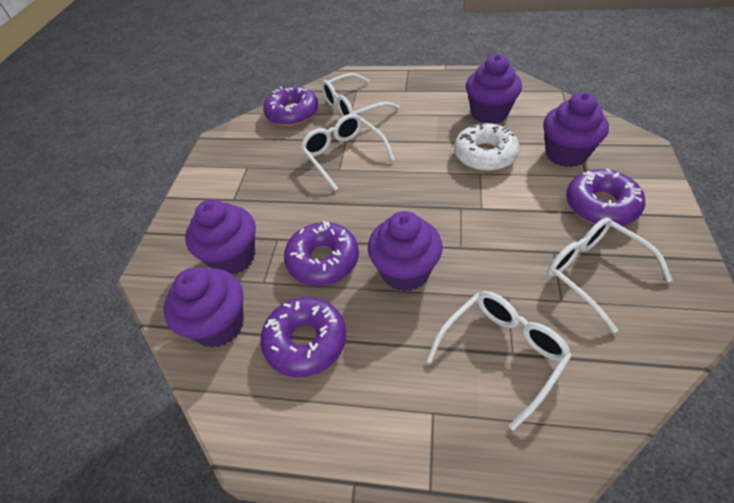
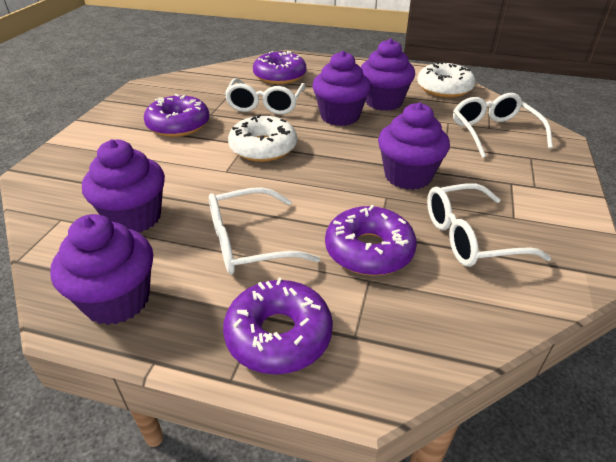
white donut: [454,123,520,171] = 1 -> [228,114,297,162] [417,61,475,98] = 2

